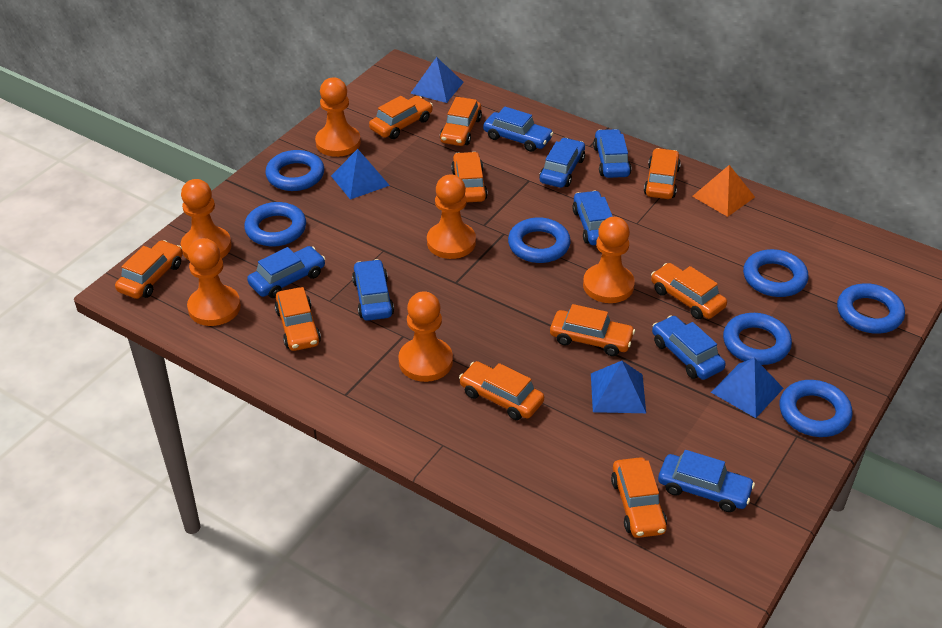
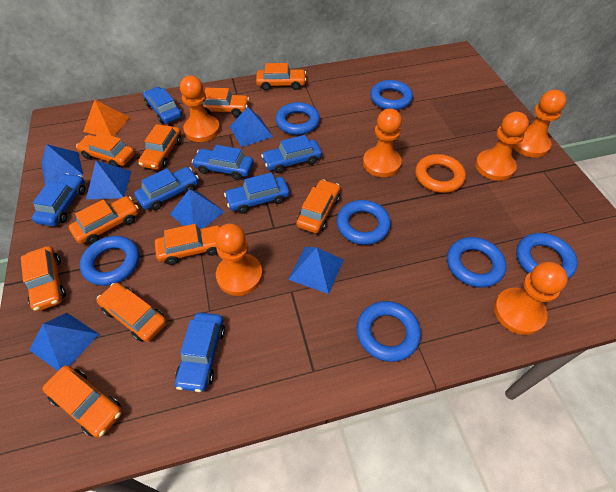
blue car: [247,246,325,298] [352,259,394,321] [483,107,553,152] [539,138,585,188] [572,191,613,245] [593,129,631,178] [652,315,726,380] [658,450,755,512] = 8 -> [32,173,85,226] [134,167,199,210] [143,87,182,124] [175,312,225,392] [192,145,254,180] [224,172,289,214] [261,135,322,173] = 7
blue pyramid: [331,149,390,200] [410,57,464,103] [591,361,646,413] [711,358,784,418] = 4 -> [29,313,99,371] [42,144,83,185] [86,161,131,200] [170,189,225,229] [230,107,273,147] [288,247,344,294] = 6
orange ring: none = 0 -> [415,154,466,193] = 1

